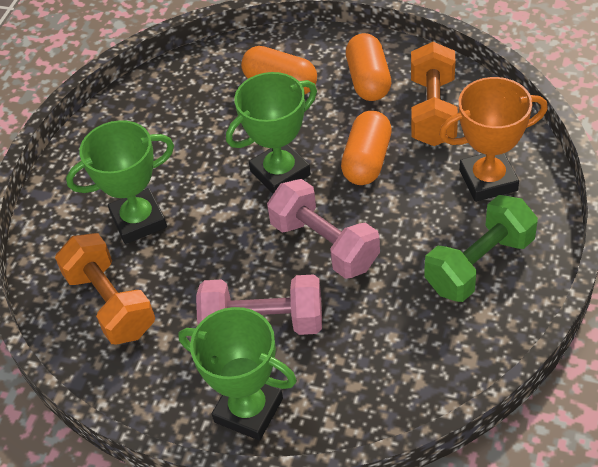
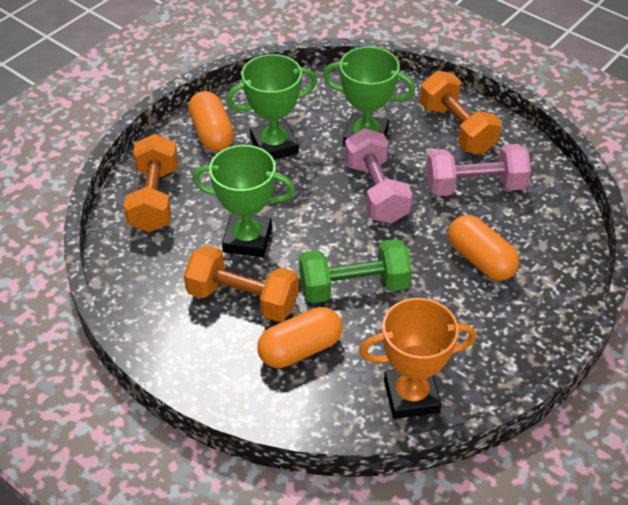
orange dumbbell: [55,233,155,345] [411,42,458,146] = 2 -> [124,134,178,232] [184,245,299,322] [420,71,502,154] = 3

